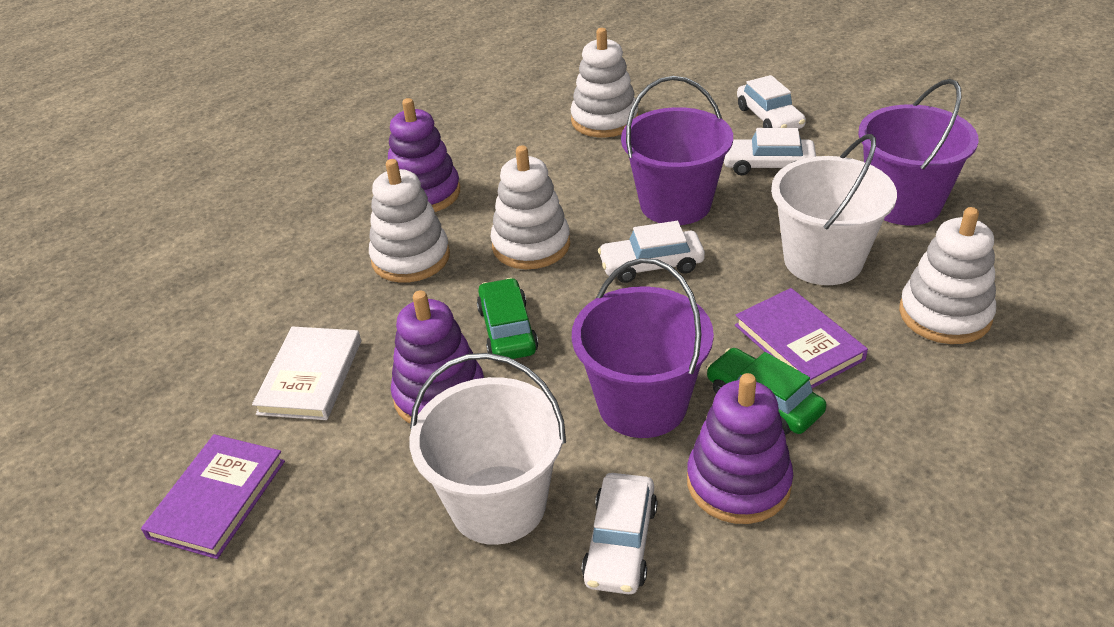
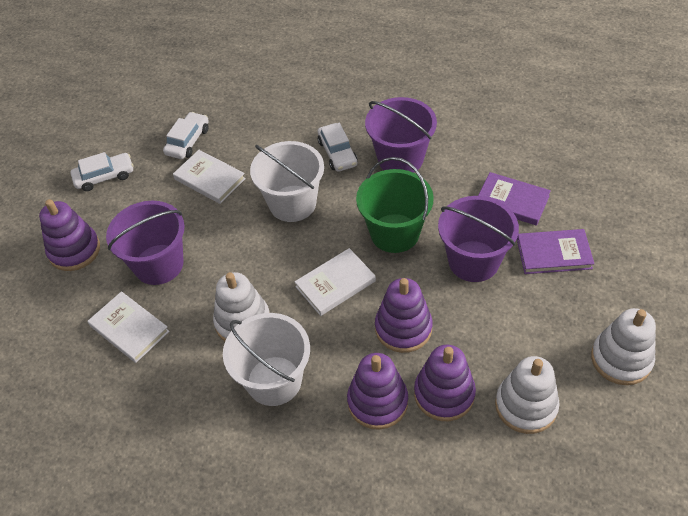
green bucket: none = 0 -> [356,157,434,253] = 1
green car: [477,278,538,359] [706,348,827,435] = 2 -> none = 0
purple stacking toy: [388,98,460,212] [391,291,484,424] [687,373,793,524] = 3 -> [39,199,100,271] [347,353,408,430] [375,278,433,353] [414,345,476,421] = 4
white book: [252,326,361,420] = 1 -> [87,291,170,363] [173,150,246,204] [295,248,376,316] = 3
white car: [582,473,657,594] [598,221,705,283] [724,128,816,175] [737,75,806,129] = 4 -> [71,152,134,191] [163,112,209,159] [318,123,358,172] = 3
white stacking toy: [369,159,450,283] [490,145,570,269] [570,28,638,138] [899,207,996,344] = 4 -> [213,272,270,341] [495,356,560,434] [591,308,656,385] = 3

